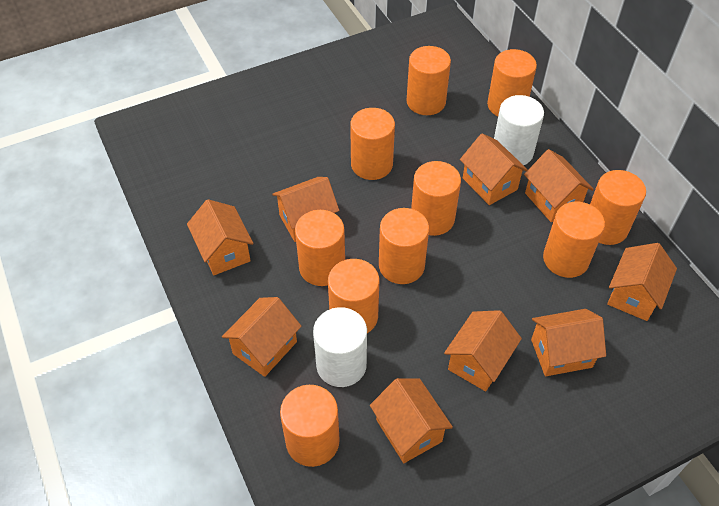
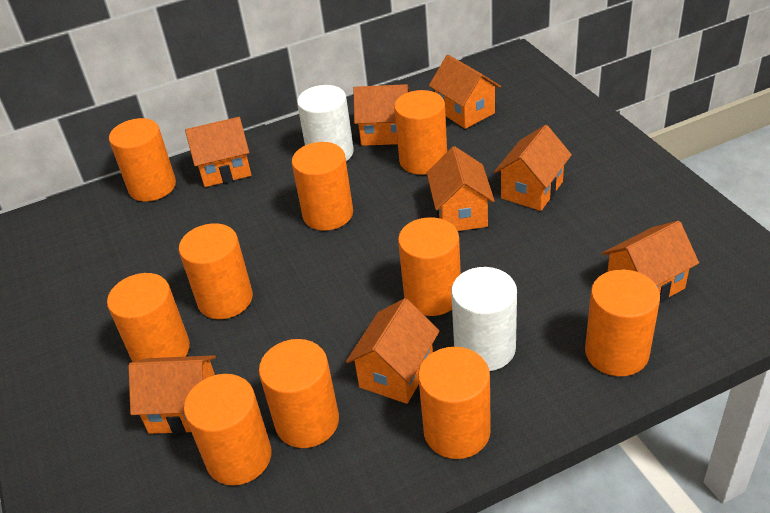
orange house: [187,199,253,275] [222,297,302,377] [272,177,339,242] [370,378,453,463] [444,310,522,391] [460,133,528,205] [524,149,594,222] [531,309,606,376] [607,243,677,321] = 9 -> [128,355,216,434] [185,117,251,187] [346,298,440,404] [353,84,410,146] [427,146,495,231] [429,55,501,129] [494,125,572,211] [602,221,699,304] = 8

